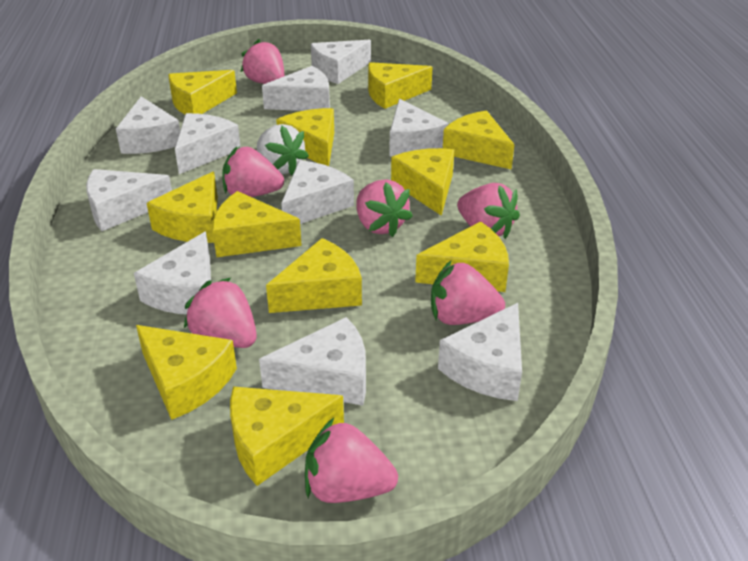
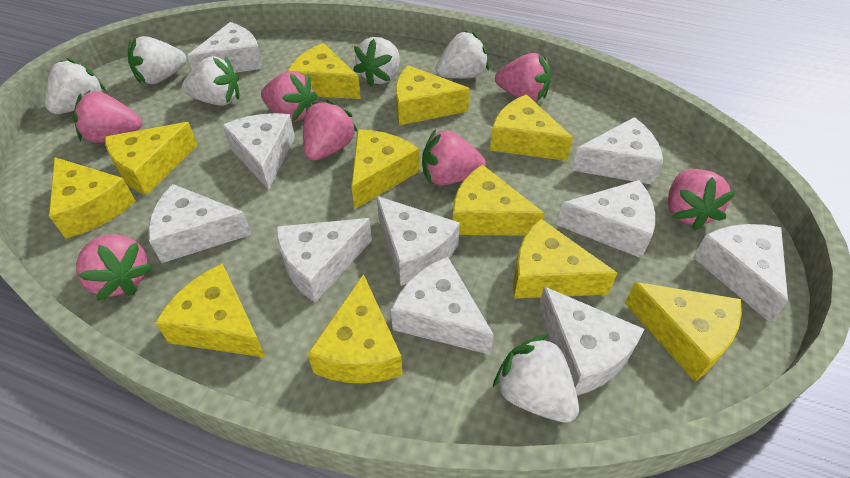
white strawberry: [257,124,309,176] = 1 -> [45,58,106,114] [128,36,187,84] [182,56,239,106] [353,37,400,87] [436,31,489,79] [493,334,579,423] = 6

